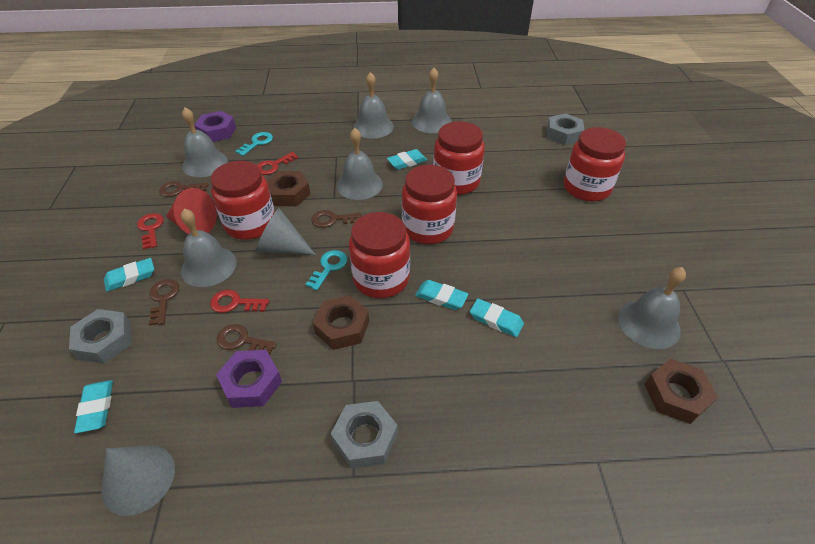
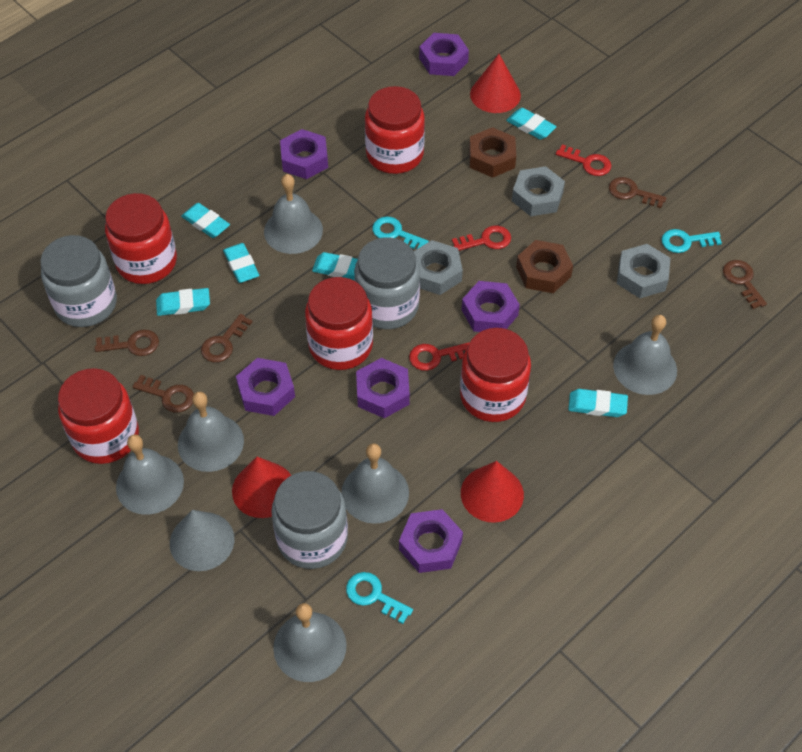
brown key: [149,279,179,326] [159,181,208,197] [217,324,277,355] [311,210,362,228] = 4 -> [95,329,159,356] [132,375,194,413] [201,314,252,362] [609,177,667,208] [723,260,767,309] = 5
brown nut: [267,171,310,206] [313,295,369,350] [645,359,718,424] = 3 -> [469,127,516,178] [516,240,573,293] = 2
grey cone: [101,445,175,516] [255,208,316,255] = 2 -> [170,510,234,571] = 1
grey jar: none = 0 -> [40,235,117,327] [271,471,348,569] [354,237,420,329] = 3
purple nut: [194,111,236,142] [216,350,282,408] = 2 -> [236,358,295,416] [280,129,328,179] [356,358,410,418] [399,509,463,573] [419,33,469,76] [462,281,520,332] = 6
red cone: [166,188,217,234] = 1 -> [232,457,291,518] [461,461,524,523] [470,54,521,113] = 3
turquoise eraser: [74,380,113,433] [104,258,154,292] [387,149,427,170] [415,280,468,310] [470,299,524,337] = 5 -> [156,288,210,316] [181,203,230,238] [223,243,260,283] [312,252,358,280] [506,108,557,140] [568,389,628,417] = 6
turquoise key: [235,132,273,156] [305,250,347,290] = 2 -> [346,572,413,624] [372,216,429,249] [661,229,722,253] = 3

